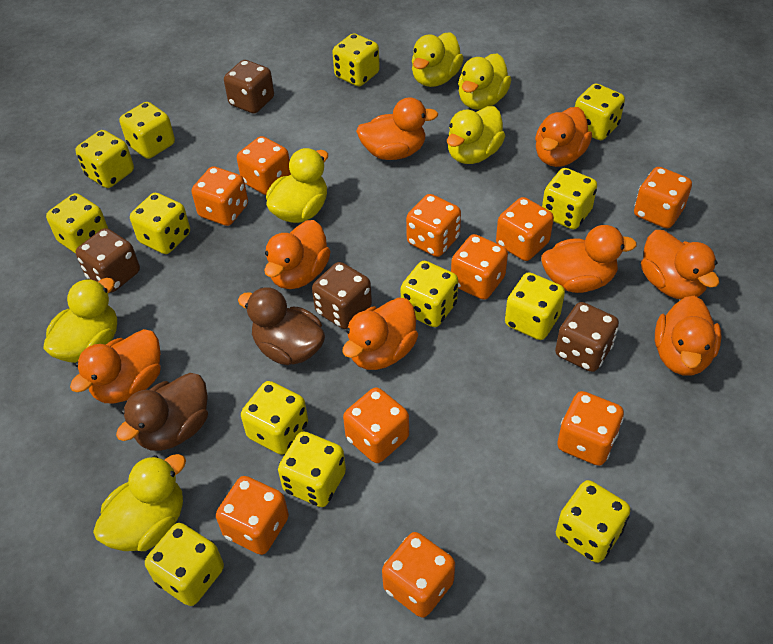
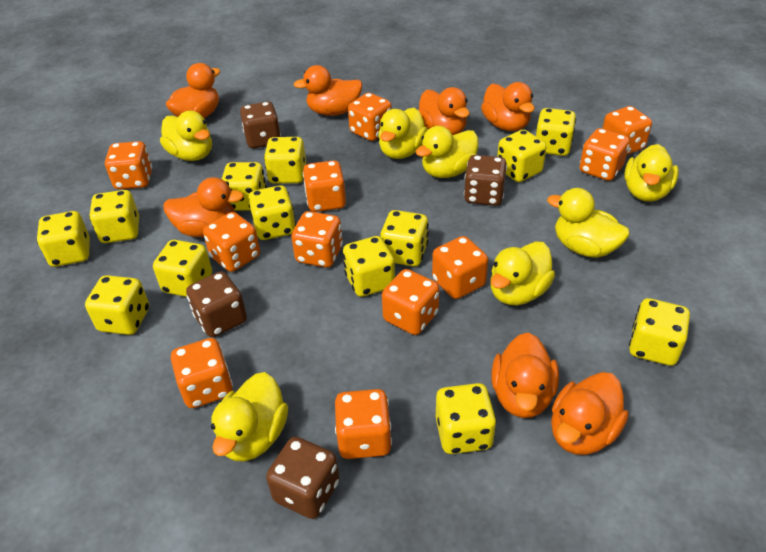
brown duck: [116,373,208,451] [238,287,325,365] = 2 -> none = 0
orange dice: [192,166,248,226] [216,476,289,555] [237,136,291,195] [343,387,409,463] [382,532,455,618] [406,194,461,257] [451,234,508,300] [496,197,554,261] [557,391,624,466] [634,167,692,228] = 10 -> [105,141,152,189] [171,338,233,408] [203,212,260,272] [291,211,343,267] [303,160,346,212] [335,389,392,459] [348,93,392,141] [382,269,439,335] [432,236,488,299] [580,128,630,181] [602,106,652,155] = 11
orange duck: [70,329,161,404] [264,220,331,289] [342,298,418,370] [356,98,438,160] [535,107,592,167] [541,225,637,293] [641,230,719,300] [655,296,721,376] = 8 -> [163,177,244,237] [166,63,220,118] [293,65,362,116] [418,87,470,135] [481,82,535,131] [492,332,559,418] [551,372,629,455] = 7
yellow duck: [43,278,117,363] [93,454,186,551] [266,148,328,223] [412,32,464,87] [447,106,505,164] [458,53,511,110] = 6 -> [160,111,212,161] [211,372,288,462] [378,108,428,159] [416,126,478,178] [490,241,555,305] [547,188,630,258] [624,144,679,202] = 7

